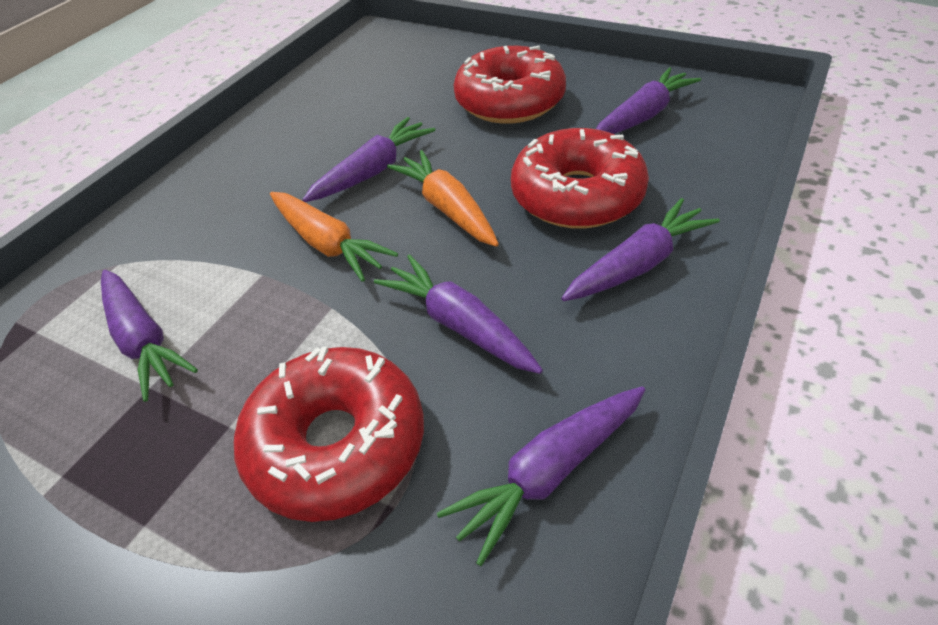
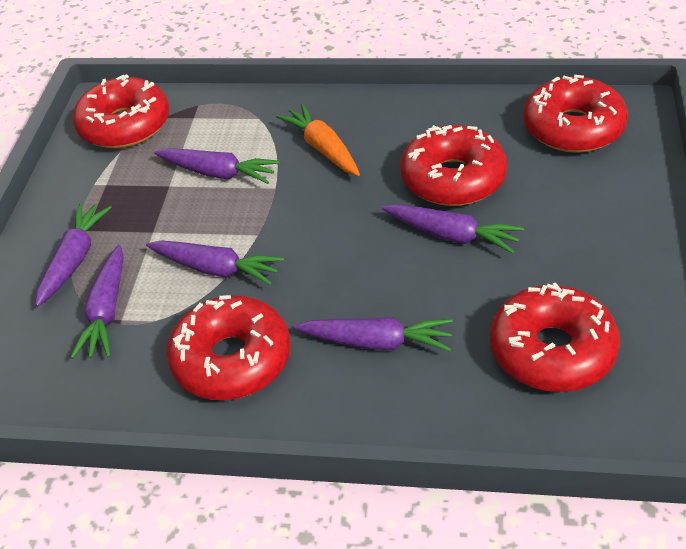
orange carrot: [270,192,398,282] [387,150,499,247] = 2 -> [276,103,360,176] = 1
red donut: [234,346,424,522] [454,46,566,124] [511,128,649,229] = 3 -> [73,74,169,148] [167,295,291,400] [401,125,507,206] [490,283,620,392] [523,75,628,153] = 5

